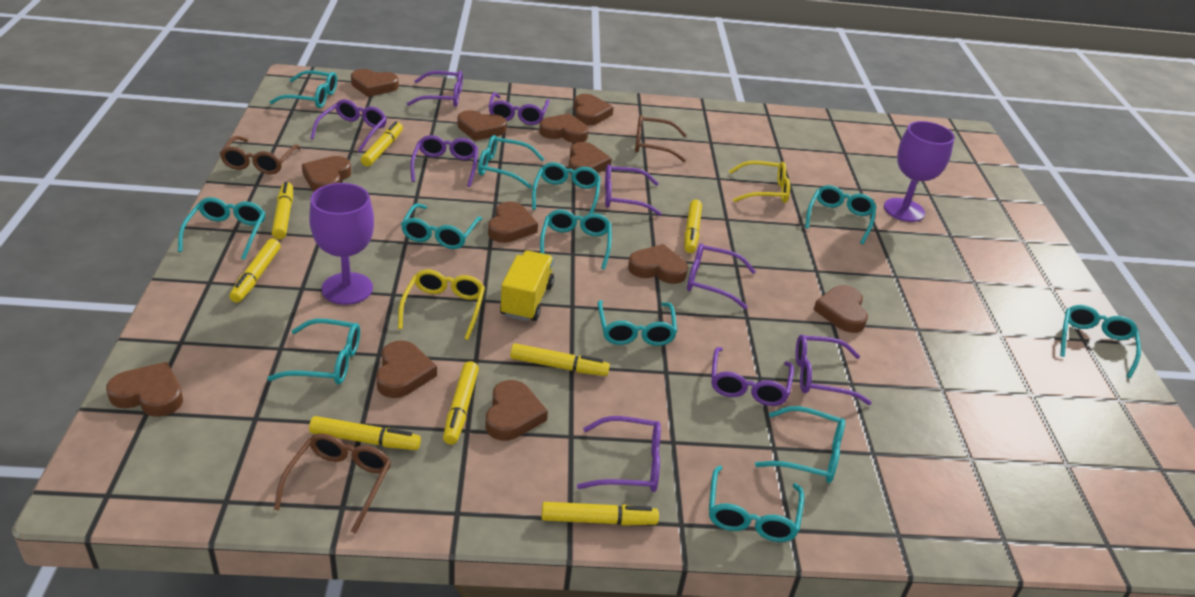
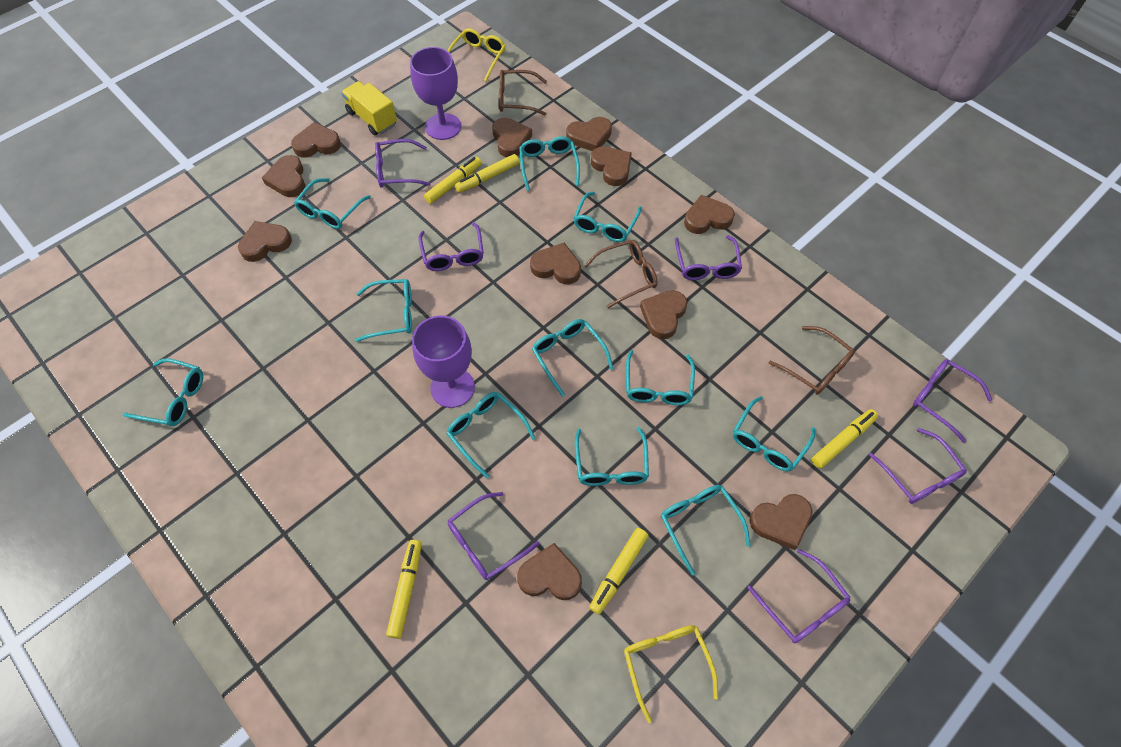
brown heart: [106,362,183,417] [302,156,352,192] [351,69,399,97] [376,340,437,398] [458,110,507,141] [485,380,548,441] [488,201,538,243] [539,113,588,143] [568,142,612,174] [574,94,614,125] [628,244,688,284] [813,285,868,333] = 12 -> [238,221,292,262] [262,155,306,197] [291,122,341,158] [492,118,532,157] [517,543,582,600] [530,243,581,284] [566,117,612,151] [591,147,632,186] [640,290,688,339] [684,195,735,234] [750,494,812,550] = 11
purple glasses: [310,99,387,153] [406,71,463,107] [410,135,478,187] [489,92,550,125] [577,416,661,492] [605,164,662,216] [687,243,756,309] [711,347,794,406] [796,335,872,405] = 9 -> [375,139,430,188] [419,222,484,271] [447,492,540,580] [675,235,742,280] [748,549,851,643] [869,428,967,504] [913,359,992,443] = 7
turquoise glasses: [178,197,265,260] [267,319,360,384] [270,70,337,108] [401,203,482,249] [478,135,544,189] [532,162,601,214] [540,210,612,269] [598,300,677,346] [709,465,804,542] [755,406,845,483] [805,185,877,244] [1060,305,1141,378] = 12 -> [123,358,203,426] [294,178,371,229] [355,279,412,342] [446,392,535,478] [519,136,580,191] [532,319,614,397] [573,192,642,242] [575,427,649,486] [626,350,695,405] [661,485,751,575] [733,396,815,471] = 11
yellow marker: [229,239,281,303] [272,182,293,239] [309,416,421,450] [361,121,403,167] [443,361,479,445] [510,343,610,376] [541,502,659,526] [684,200,702,253] = 8 -> [386,540,422,639] [424,157,482,204] [455,154,519,193] [589,528,648,614] [811,409,878,468] = 5

